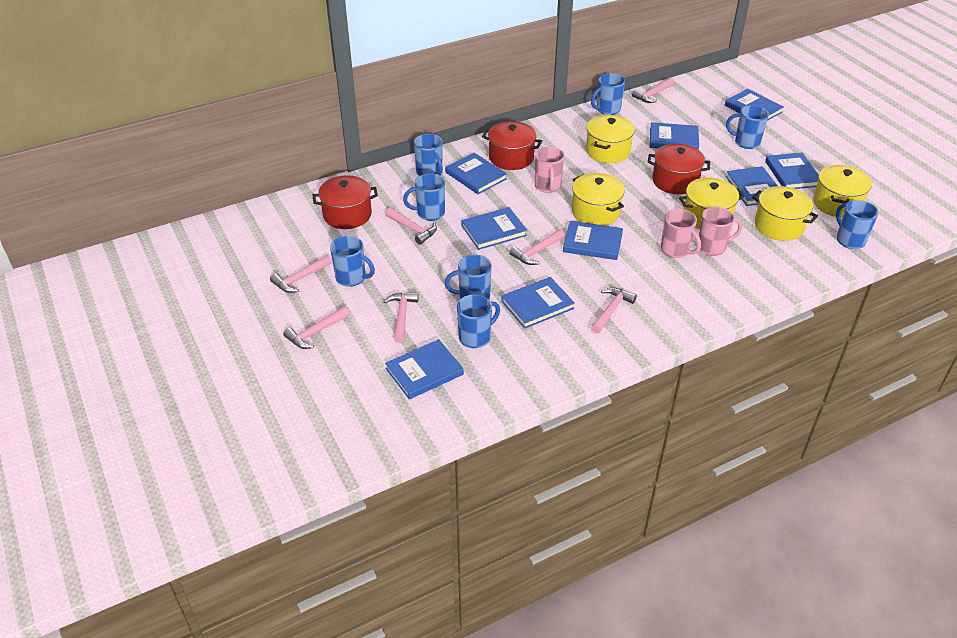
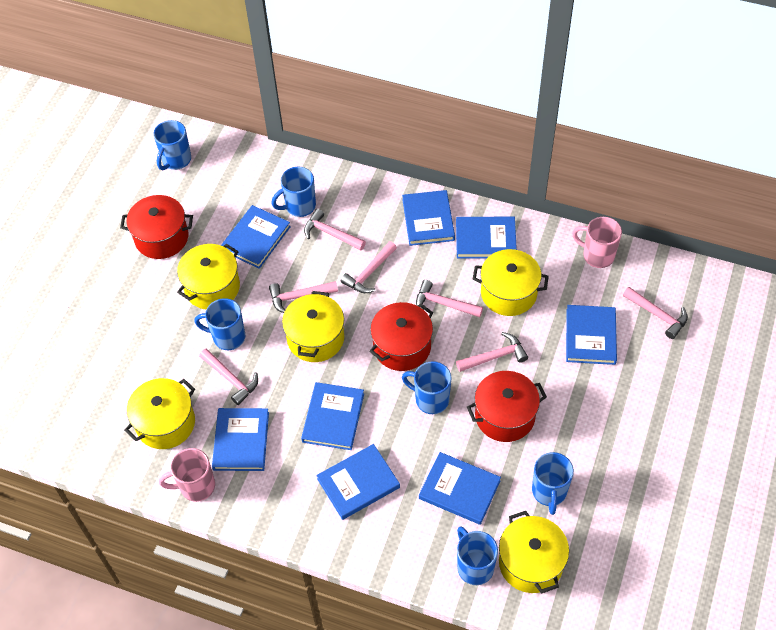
blue book: [385,339,464,400] [445,153,507,194] [461,207,527,250] [501,277,575,329] [563,221,623,260] [650,122,699,150] [725,89,784,121] [726,166,777,206] [765,153,819,189] = 9 -> [212,408,269,471] [221,205,291,269] [301,382,364,450] [316,444,400,520] [402,190,455,246] [419,452,501,525] [456,217,517,259] [566,305,617,365] = 8
blue mug: [330,236,375,287] [403,173,445,221] [414,134,443,176] [445,255,492,299] [457,294,500,348] [591,73,625,115] [726,105,769,149] [836,200,878,249] = 8 -> [153,120,191,170] [194,298,245,350] [271,167,316,217] [402,361,452,414] [457,527,498,585] [532,452,574,515] = 6
pink mug: [535,147,564,193] [661,209,701,258] [699,206,742,256] = 3 -> [159,448,215,502] [572,217,622,268] = 2

